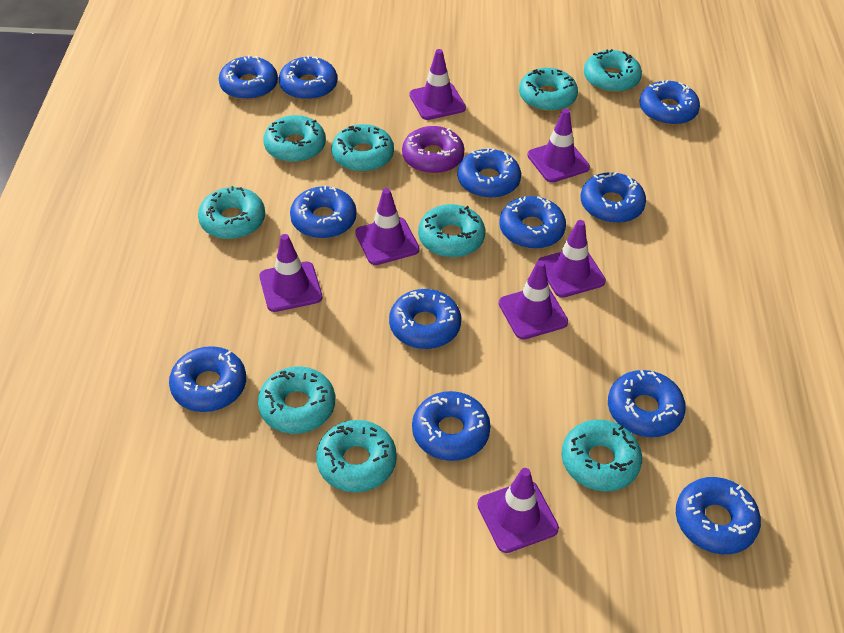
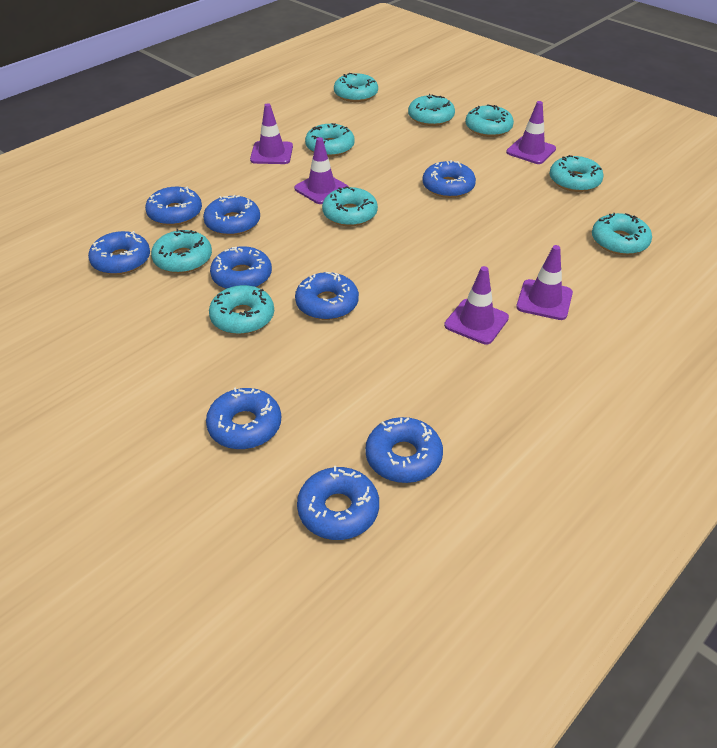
blue donut: [169,346,246,412] [219,55,278,100] [279,55,337,100] [290,185,357,239] [389,289,461,349] [412,391,491,461] [457,148,521,198] [499,196,566,249] [581,172,646,223] [608,370,686,437] [640,80,700,125] [676,477,761,554] = 12 -> [88,231,150,275] [145,187,202,226] [203,195,260,236] [206,387,281,449] [210,246,272,289] [295,272,359,320] [297,466,379,540] [365,417,443,483] [422,160,476,198] = 9
purple donut: [402,126,464,174] = 1 -> none = 0
purple traffic cone: [259,234,322,312] [355,188,419,265] [409,49,466,120] [477,468,559,553] [499,260,568,340] [527,109,590,183] [538,220,606,298] = 7 -> [250,103,293,164] [294,137,349,204] [444,266,509,344] [506,101,556,164] [516,245,573,320] = 5

